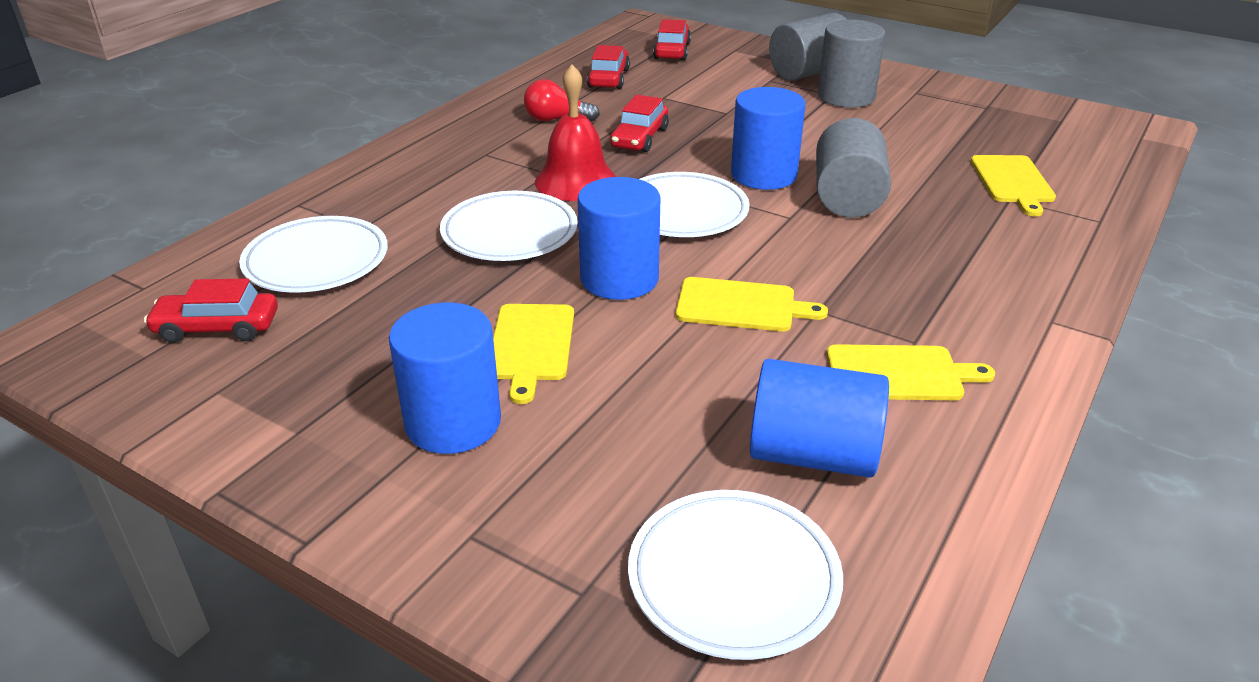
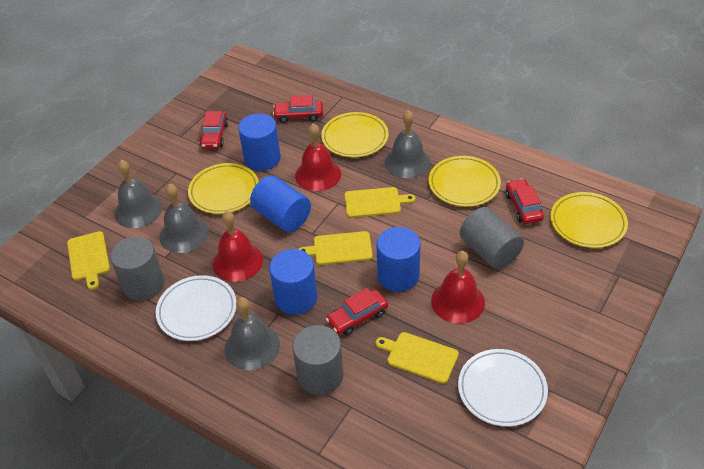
grey bell: none = 0 -> [114,160,162,228] [159,183,209,253] [225,297,280,371] [385,110,431,178] = 4
red bell: [535,64,616,201] = 1 -> [213,211,263,282] [295,123,341,191] [431,251,485,324] = 3
red light bulb: [524,79,600,121] = 1 -> none = 0
white plate: [239,216,388,293] [440,191,578,261] [628,490,843,660] [639,172,750,237] = 4 -> [156,275,237,341] [458,349,548,427] = 2
yellow plate: none = 0 -> [188,163,259,214] [321,112,389,158] [429,156,501,207] [550,192,628,248] = 4

